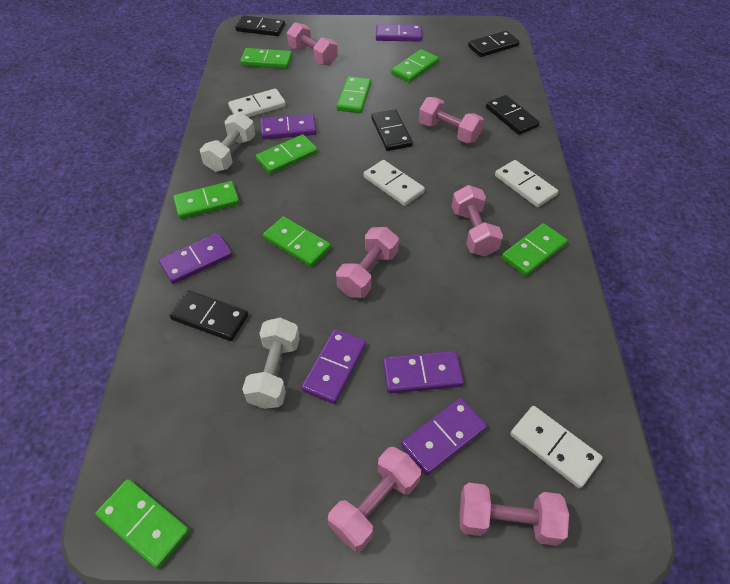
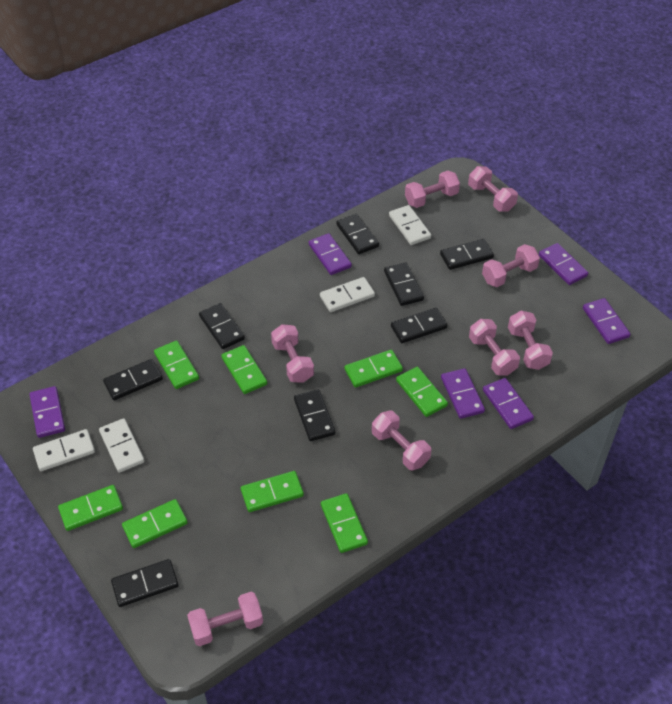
black domino: [170,290,248,341] [235,15,285,36] [371,109,413,151] [468,30,520,57] [486,95,540,135] = 5 -> [103,359,163,400] [111,559,179,607] [199,303,245,349] [294,389,336,441] [336,214,379,254] [384,262,424,306] [391,308,447,343] [440,239,494,270] = 8
pink dumbbell: [287,22,338,66] [328,447,421,552] [336,227,399,298] [419,97,484,143] [452,185,503,256] [459,483,569,546] = 6 -> [187,592,263,646] [271,324,314,383] [372,411,431,470] [405,171,460,208] [468,166,518,211] [469,319,520,375] [482,244,540,287] [508,311,553,370] = 8
white dumbbell: [200,112,255,172] [242,318,300,409] = 2 -> none = 0

